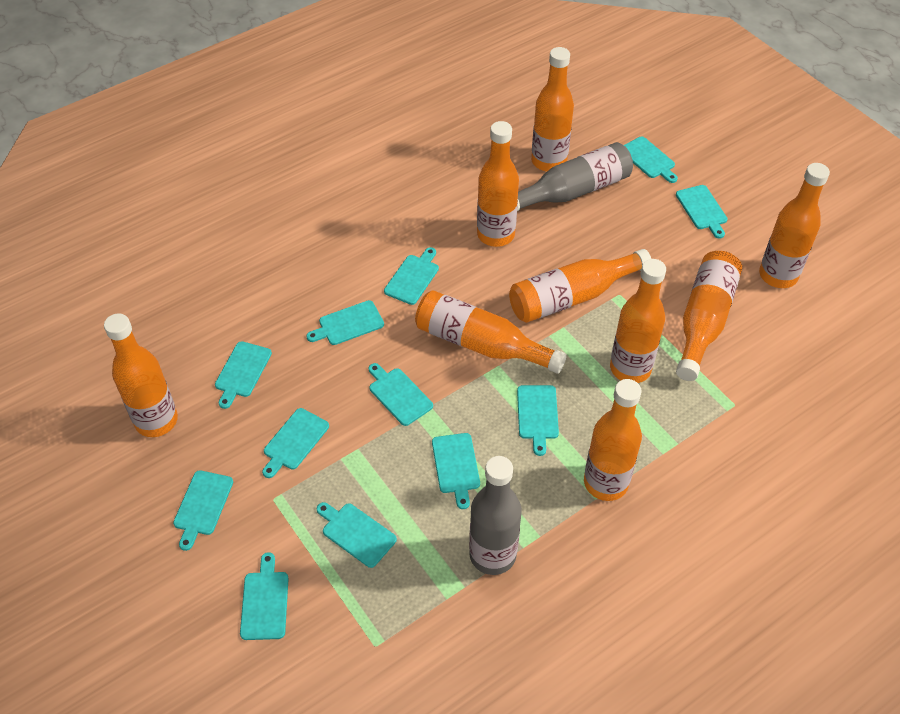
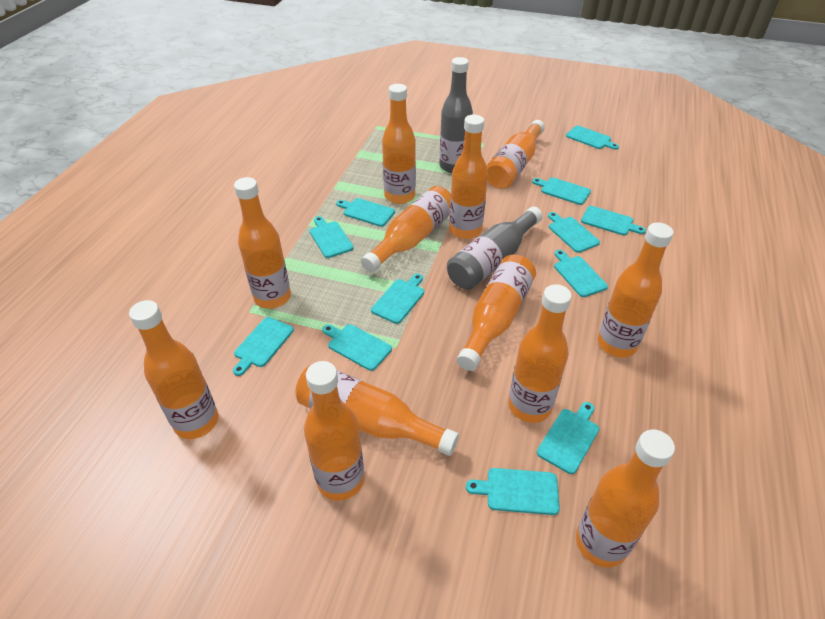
orange bottle: [104,314,178,437] [415,290,567,374] [477,121,519,247] [509,249,651,323] [531,47,574,172] [584,379,642,501] [610,259,666,383] [676,251,742,381] [759,163,830,288] = 9 -> [129,300,218,439] [234,177,291,309] [295,365,459,456] [304,361,364,501] [361,186,451,273] [382,84,416,204] [449,115,488,239] [457,255,536,371] [486,120,545,189] [508,284,572,423] [576,429,675,568] [598,223,674,358] = 12

